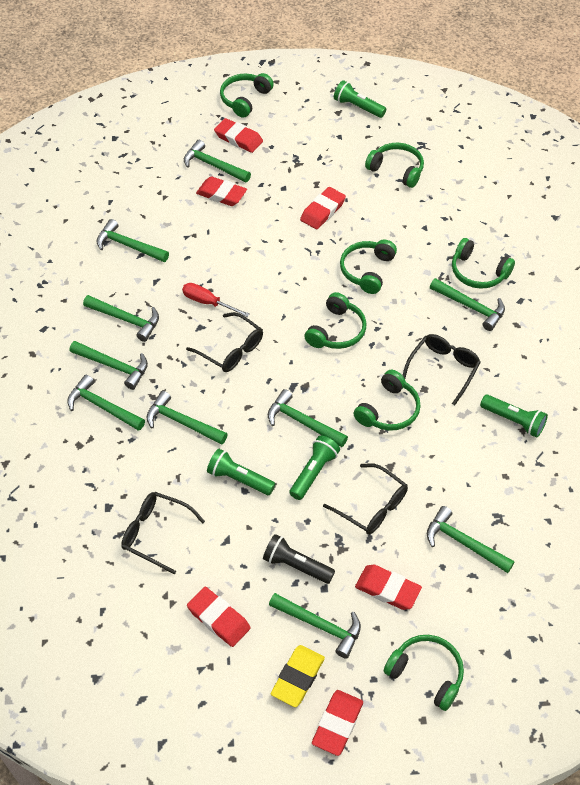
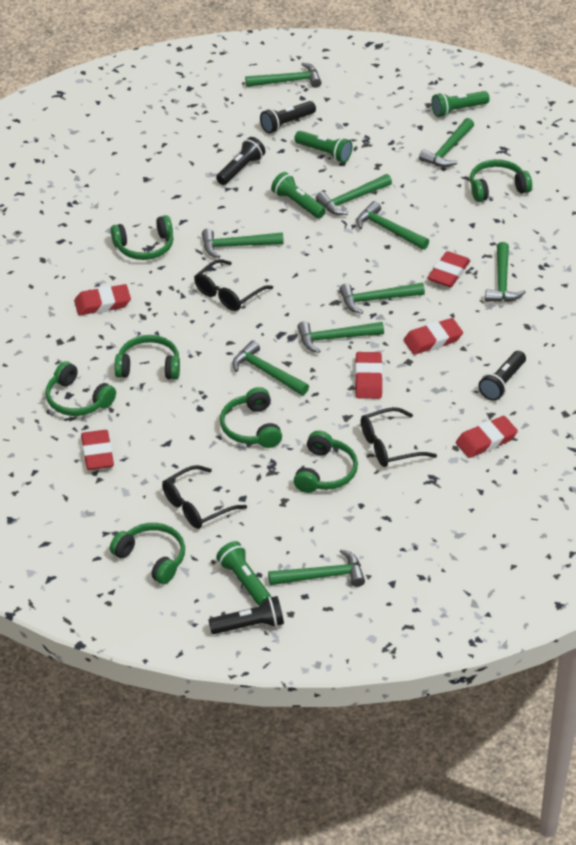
black flashlight: [263,534,335,584] = 1 -> [208,596,284,634] [216,137,265,185] [260,101,316,134] [478,351,526,401] = 4
black glasses: [121,492,205,574] [186,312,263,372] [323,463,408,535] [402,334,481,405] = 4 -> [162,465,247,529] [194,259,273,311] [361,407,437,467] = 3
red screwdriver: [182,283,249,317] = 1 -> none = 0
yellow eraser: [271,645,325,707] = 1 -> none = 0

